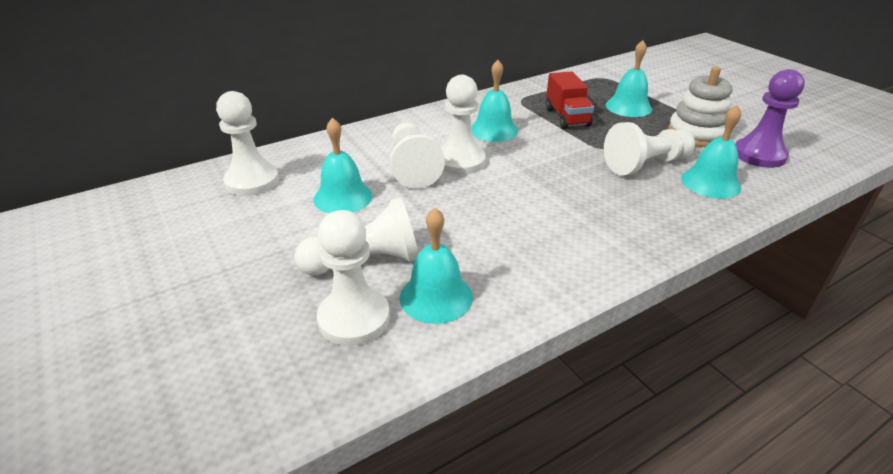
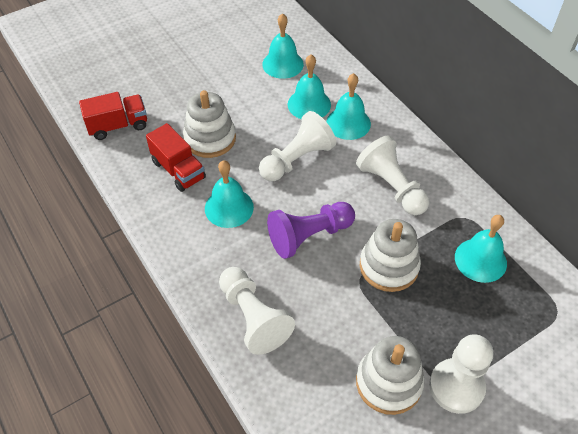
red truck: [546,71,594,129] = 1 -> [79,92,147,140] [146,123,206,192] = 2
white pawn: [216,91,279,196] [294,197,418,275] [317,210,390,346] [390,122,445,189] [441,75,486,175] [604,122,695,175] = 6 -> [219,267,295,355] [259,111,336,181] [356,135,429,215] [429,334,493,414] = 4
white stacking toy: [668,66,732,147] = 1 -> [183,90,236,158] [356,336,425,415] [360,219,421,292] = 3

